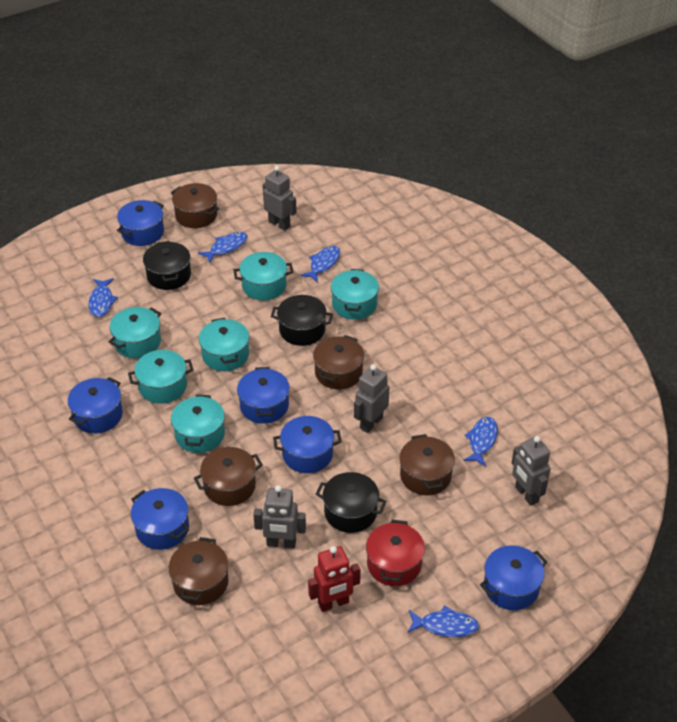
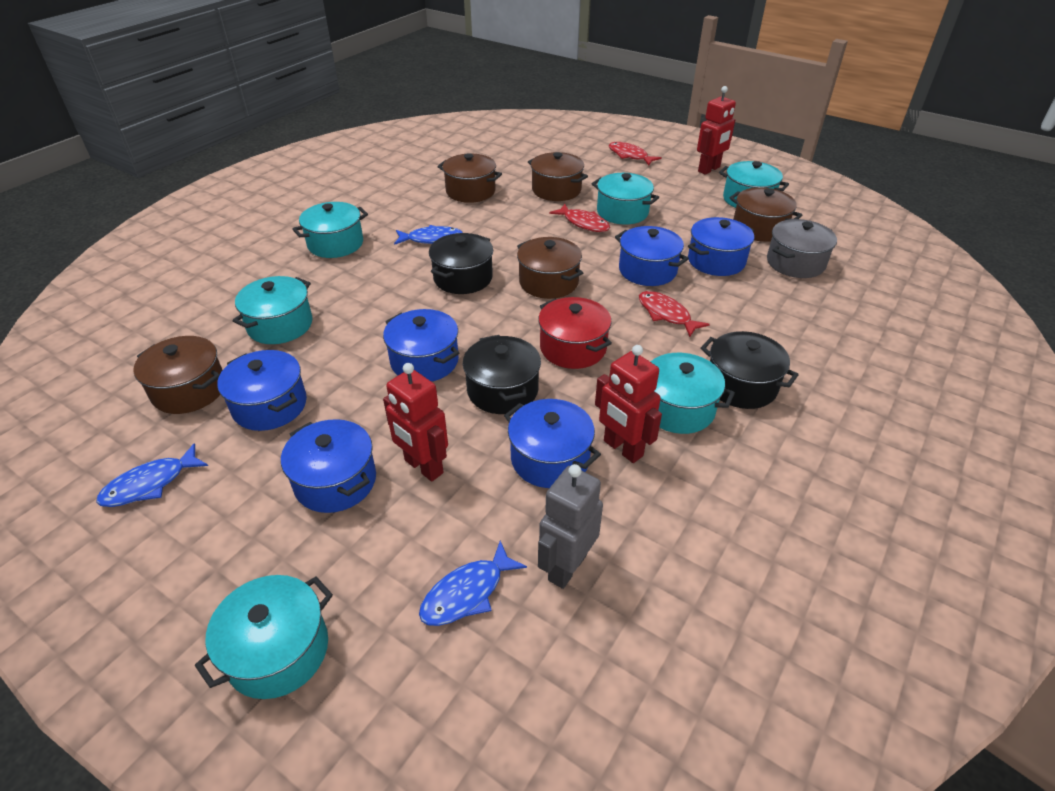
blue fish: [89,278,118,317] [198,232,247,263] [300,246,340,282] [408,605,479,637] [464,417,498,466] = 5 -> [96,443,208,507] [394,225,463,245] [419,541,527,626] = 3
grey pot: none = 0 -> [767,219,837,278] = 1
grey robot: [253,485,306,549] [263,166,297,231] [354,364,390,433] [512,436,551,506] = 4 -> [538,464,603,589] = 1
red fish: none = 0 -> [549,204,610,232] [609,142,662,165] [639,291,710,337] = 3
red robot: [308,546,361,612] = 1 -> [383,363,448,481] [595,345,662,463] [697,86,736,175] = 3

